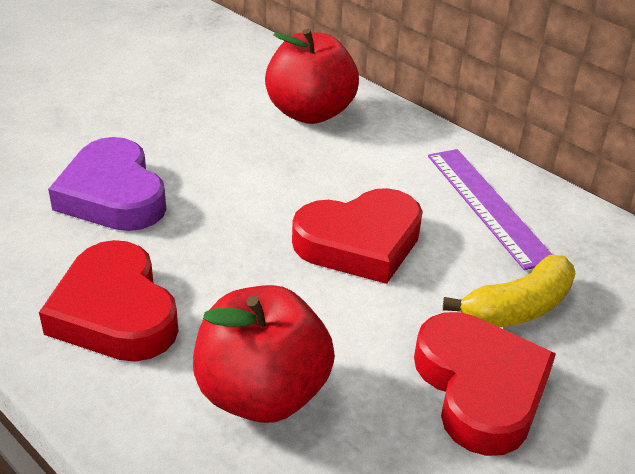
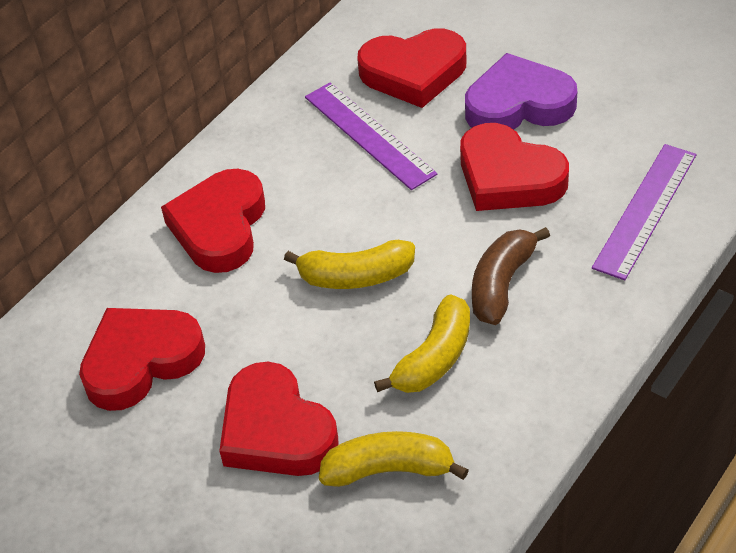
brown banana: none = 0 -> [472,227,550,325] = 1
purple ruler: [428,149,553,270] = 1 -> [305,82,437,190] [592,144,696,280] = 2
red apple: [193,285,335,423] [265,29,359,124] = 2 -> none = 0
red heart: [39,240,178,362] [292,188,423,284] [414,312,556,456] = 3 -> [79,308,205,411] [161,169,265,273] [219,362,339,476] [357,28,467,108] [460,123,569,211] = 5
yellow banana: [443,255,576,327] = 1 -> [284,240,415,289] [319,431,469,487] [374,294,470,393] = 3

